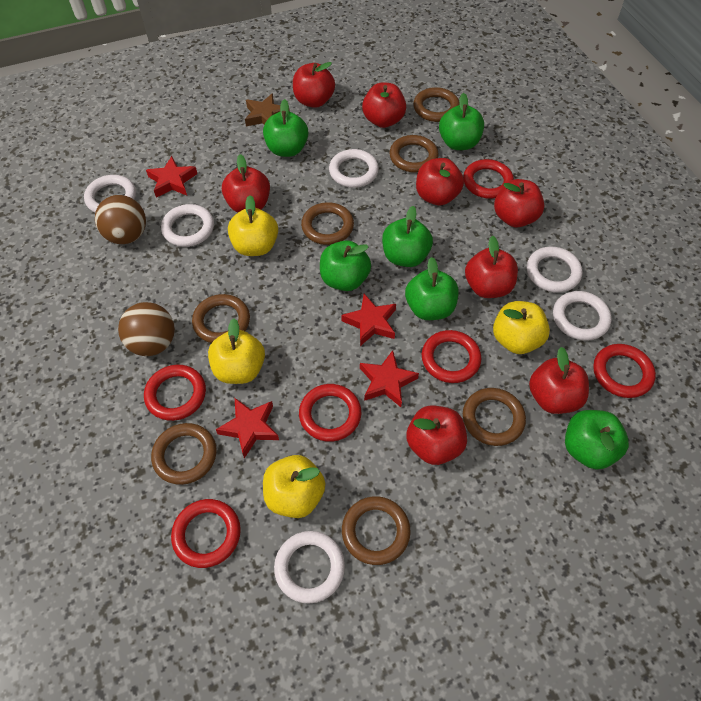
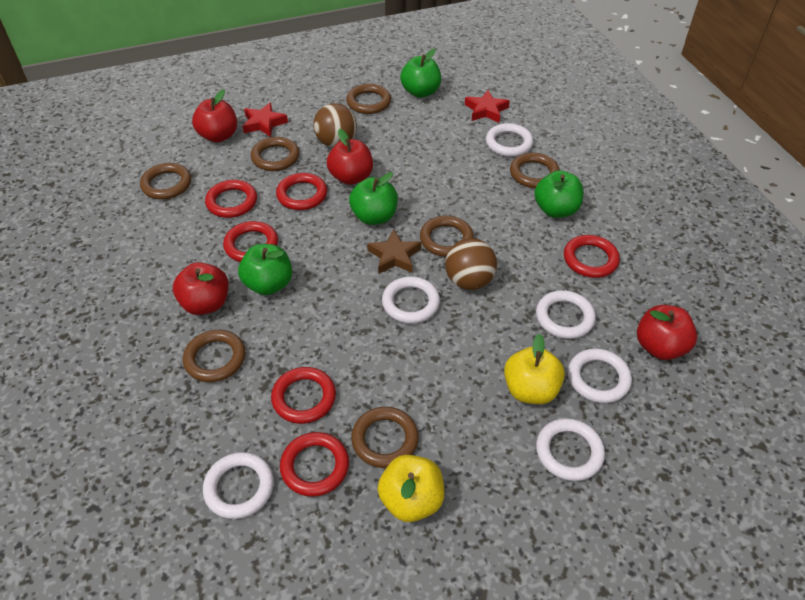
green apple: [263,99,308,157] [320,240,371,291] [382,206,433,267] [405,257,458,320] [439,93,484,150] [565,410,629,469] = 6 -> [238,244,292,295] [349,172,398,225] [400,49,441,98] [535,170,584,218] = 4
red apple: [222,154,270,213] [293,62,335,108] [362,83,406,128] [406,405,467,465] [416,158,464,205] [465,236,518,298] [494,179,544,227] [529,347,589,414] = 8 -> [173,262,228,315] [192,89,237,143] [327,129,373,185] [637,305,697,360] = 4
red star: [146,156,197,198] [216,398,279,458] [341,294,396,346] [360,350,419,407] = 4 -> [243,102,288,137] [465,90,510,123] = 2
yellow apple: [208,318,265,384] [228,195,278,256] [263,455,325,518] [493,301,550,354] = 4 -> [378,455,444,522] [504,334,565,404] = 2

